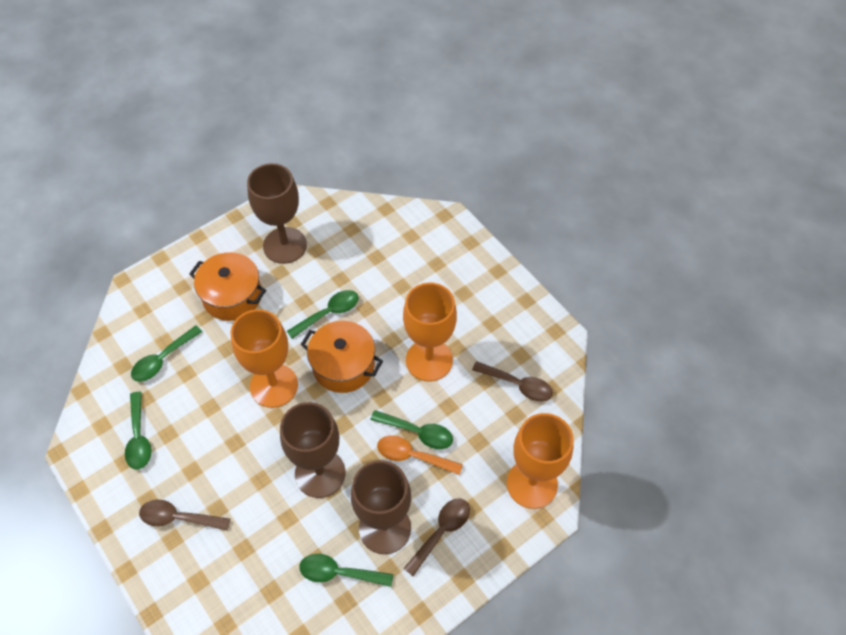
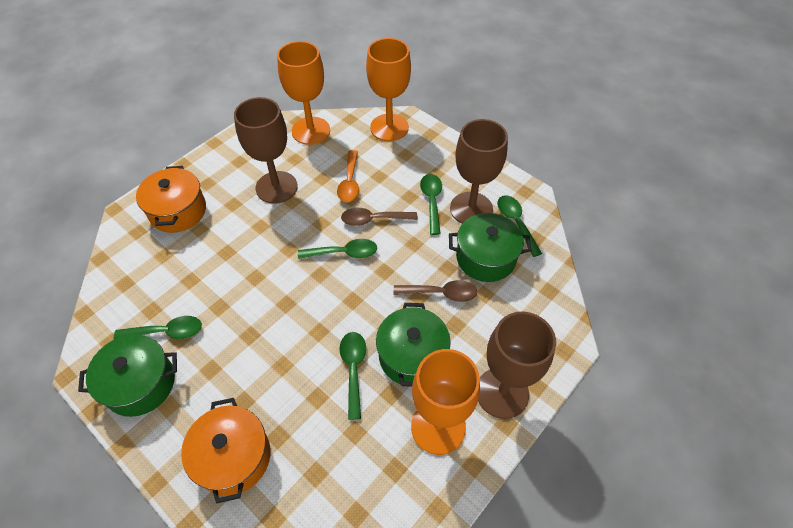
brown spoon: [139,500,230,530] [403,498,470,576] [472,361,553,402] = 3 -> [341,208,418,226] [393,280,477,302] = 2
green pot: none = 0 -> [78,334,177,417] [376,303,451,387] [449,213,531,282] = 3

